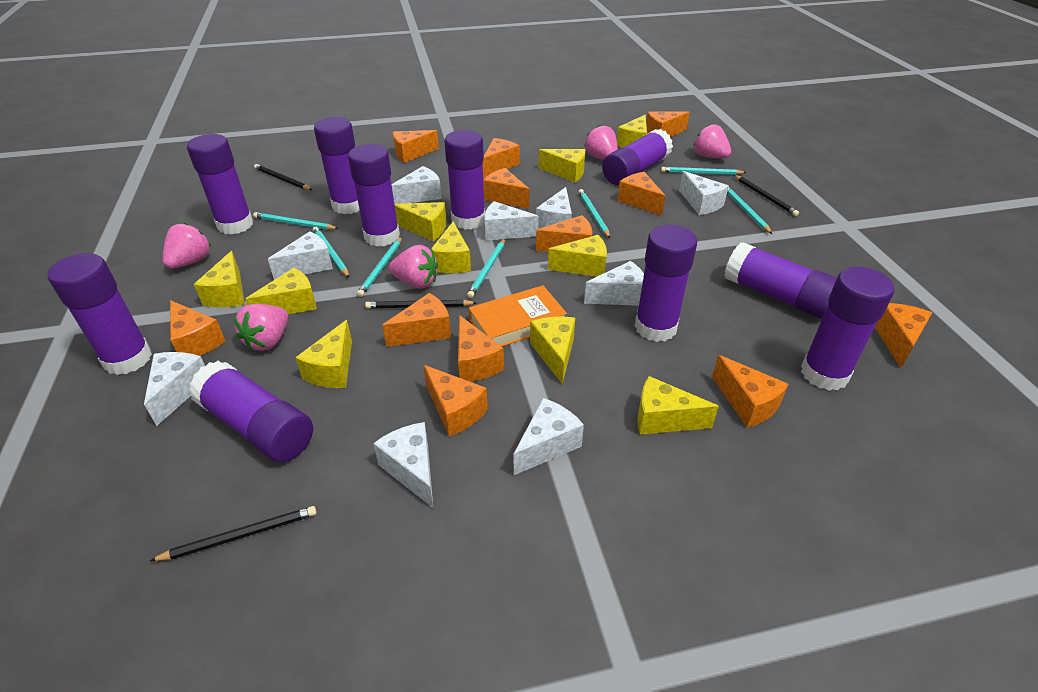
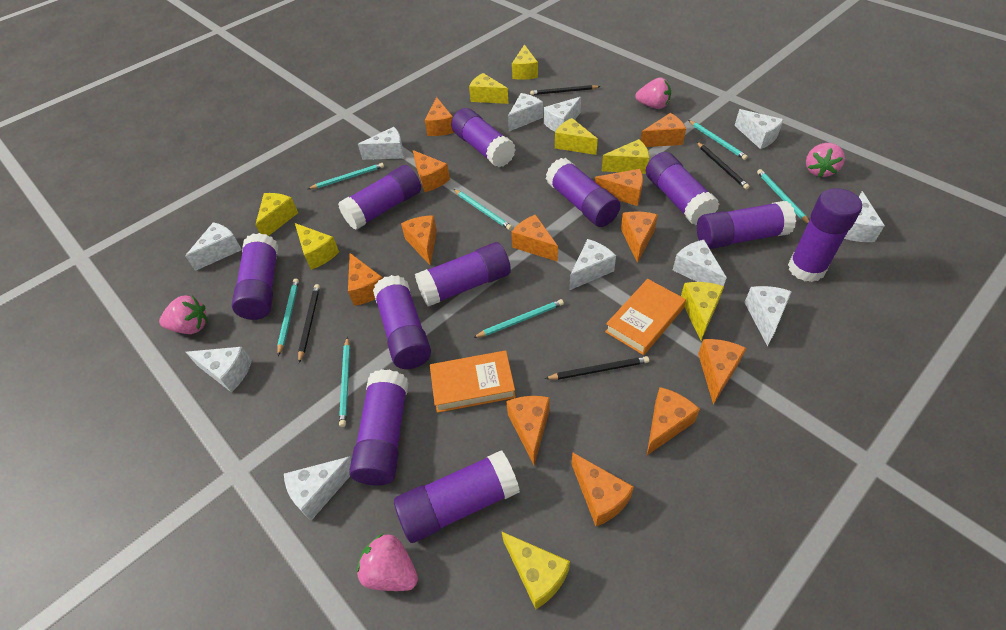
orange book: [469,285,567,347] = 1 -> [430,351,516,413] [605,279,686,355] = 2
pink strawberry: [163,223,211,269] [234,304,288,351] [389,245,438,289] [584,125,618,160] [693,124,731,158] = 5 -> [159,295,208,334] [357,534,418,591] [635,77,671,109] [806,143,845,178] = 4
purple glue stick: [48,253,152,375] [187,134,253,235] [189,361,313,462] [314,117,359,214] [348,144,400,247] [444,130,485,230] [602,129,673,185] [635,225,697,342] [724,242,837,319] [801,267,894,391] = 10 -> [232,233,278,320] [338,165,421,230] [349,369,409,485] [373,275,431,369] [394,450,520,543] [415,242,511,306] [451,108,516,167] [546,158,621,227] [646,152,719,225] [697,201,796,249] [788,188,862,282] = 11
white cheese: [144,352,205,426] [268,231,333,280] [373,422,433,508] [392,166,442,204] [484,201,539,240] [514,398,584,475] [536,187,572,229] [584,261,644,306] [679,171,729,215] = 9 -> [185,222,242,271] [186,347,252,392] [284,456,352,521] [358,127,404,160] [508,93,543,131] [544,97,581,132] [569,239,616,290] [673,240,727,286] [735,109,784,149] [744,286,792,346] [844,191,885,242] = 11
yellow cheese: [194,251,245,308] [246,268,317,314] [295,320,352,388] [394,202,447,242] [432,221,471,273] [530,317,575,384] [539,149,585,182] [548,235,607,277] [617,115,647,148] [637,376,719,435] = 10 -> [255,193,298,236] [295,223,339,270] [469,73,509,104] [501,531,570,609] [512,44,538,80] [555,118,598,155] [602,139,649,174] [681,282,724,340] = 8

